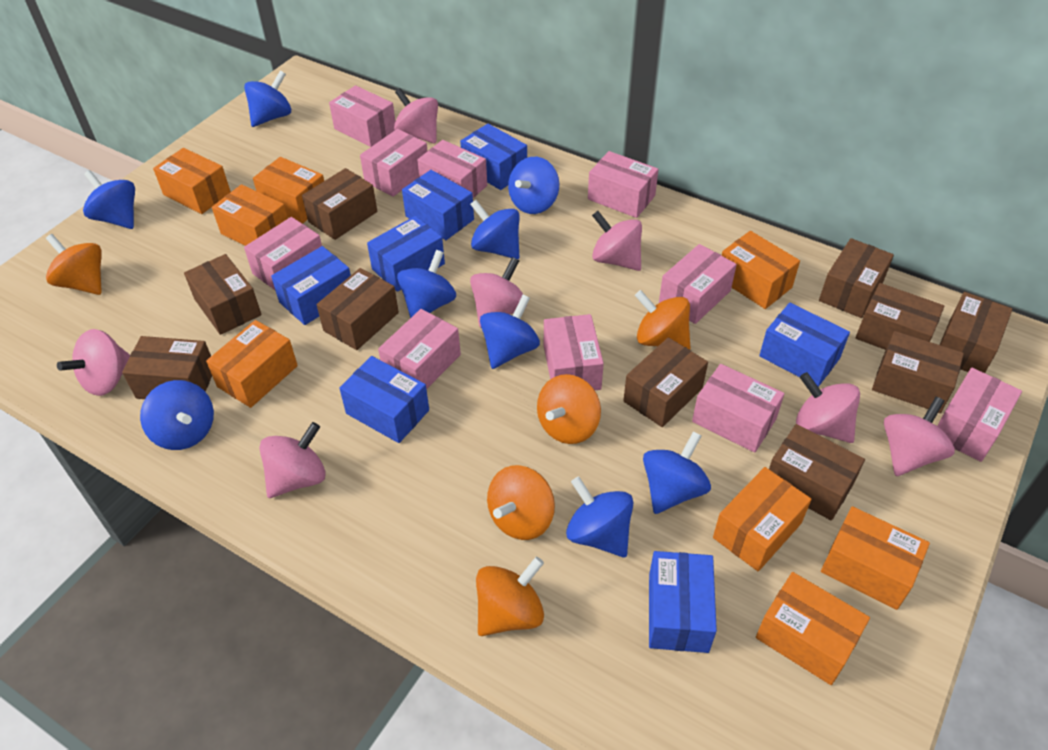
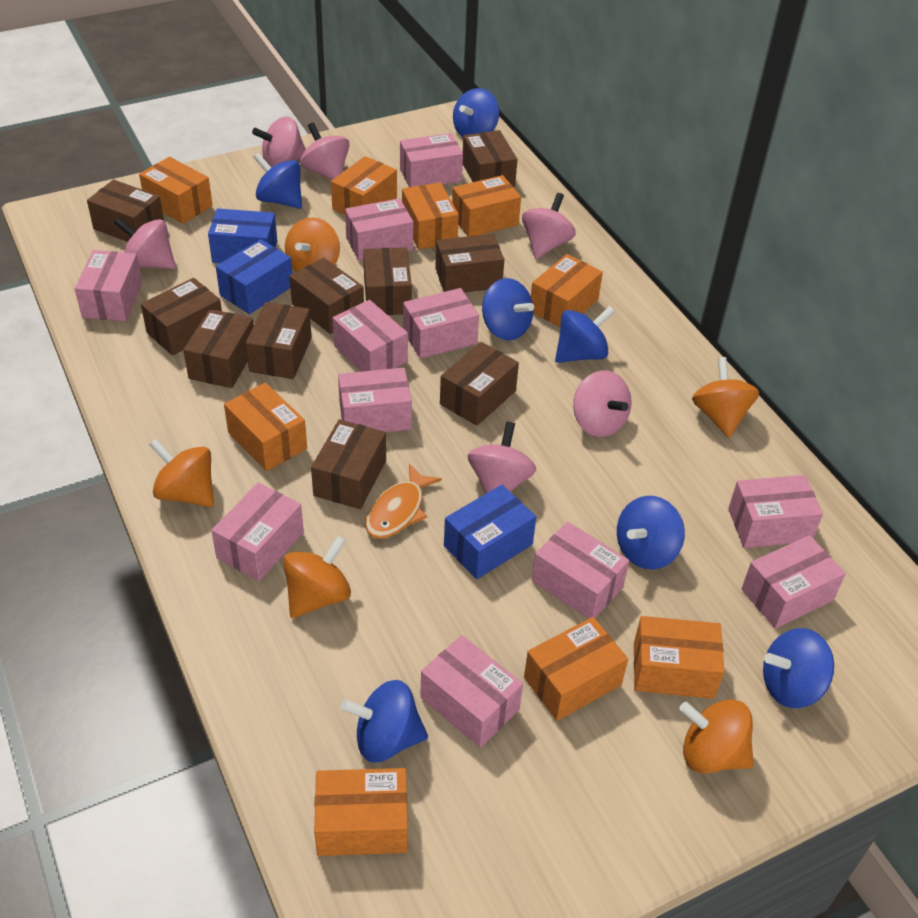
blue box: [271,246,351,325] [339,356,429,443] [367,216,445,292] [402,170,474,240] [460,124,527,190] [649,551,717,653] [759,303,850,387] = 7 -> [208,209,277,263] [216,239,292,314] [444,485,536,579] = 3
blue spinning top: [83,170,135,229] [140,380,214,450] [244,71,291,127] [397,250,456,318] [470,200,519,259] [480,295,540,369] [508,157,559,214] [566,476,633,557] [643,431,711,514] = 9 -> [253,153,302,209] [341,680,428,763] [453,88,499,137] [482,278,534,340] [555,306,615,363] [617,496,685,570] [763,628,834,708] = 7
orange box: [153,148,231,214] [206,320,298,408] [212,184,288,246] [253,157,324,224] [713,467,812,571] [722,231,800,309] [756,572,870,685] [821,506,930,610] = 8 -> [139,157,212,224] [224,382,307,471] [314,768,408,856] [331,156,397,215] [402,182,459,249] [452,175,521,236] [524,617,628,721] [531,254,603,327] [634,616,724,699] = 9
orange fish: none = 0 -> [365,464,442,539] = 1
pink box: [244,217,322,290] [329,85,395,147] [360,129,427,197] [378,309,461,389] [417,140,487,198] [544,314,604,390] [588,151,659,218] [659,244,737,324] [692,364,785,453] [937,368,1022,462] = 10 -> [75,250,142,321] [211,482,304,581] [332,300,408,372] [338,368,412,432] [345,198,414,261] [400,133,463,187] [403,288,479,359] [420,635,523,748] [532,522,629,619] [728,475,823,548] [742,535,846,629] = 11
pink spinning top: [57,329,130,396] [259,422,326,498] [394,88,438,144] [470,257,527,328] [592,211,642,271] [796,372,860,443] [884,397,955,476] = 7 -> [114,217,176,269] [252,117,306,168] [300,122,349,180] [468,422,536,494] [522,193,576,259] [573,370,632,437] = 6

